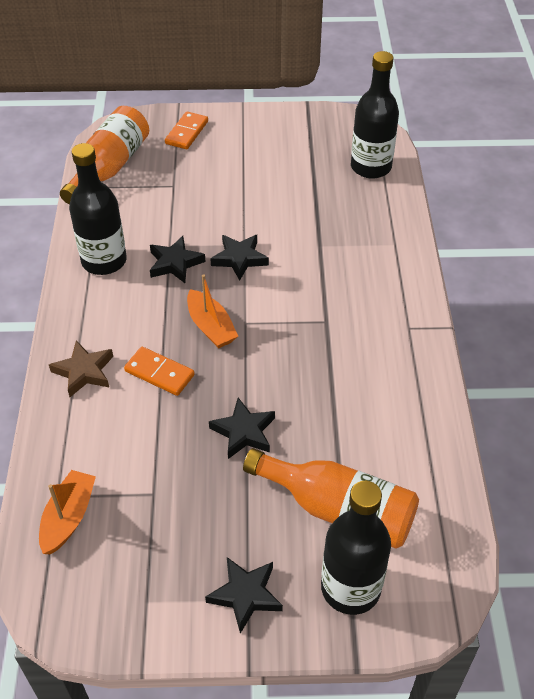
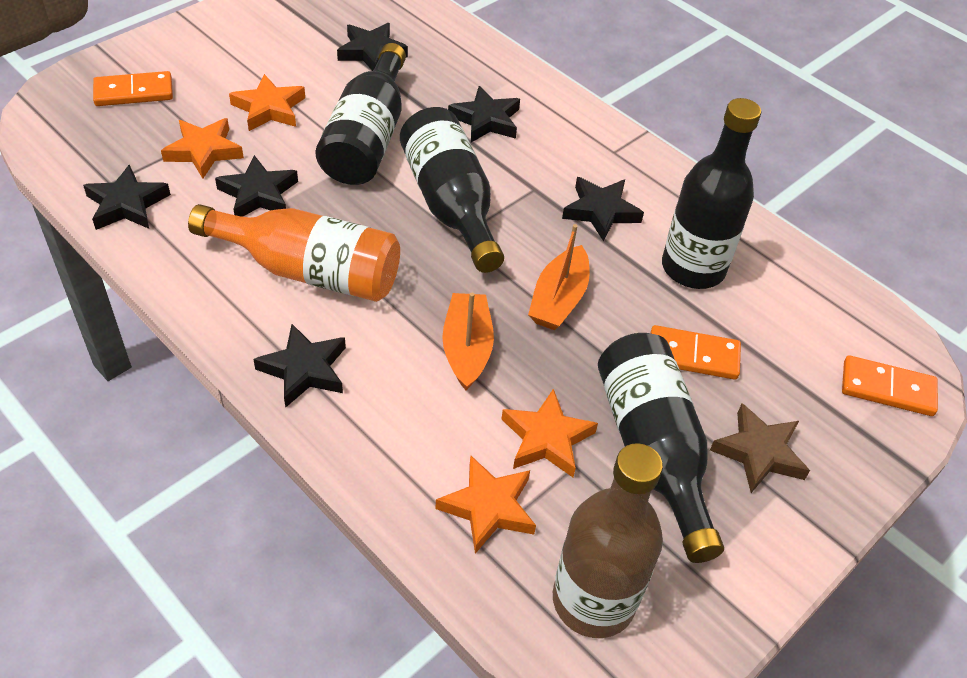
black bottle: [69,143,127,275] [321,481,391,615] [351,51,399,179] = 3 -> [315,43,406,185] [400,107,504,273] [598,333,724,563] [662,98,761,289] = 4
black star: [150,236,205,283] [205,557,283,634] [209,398,275,459] [210,235,269,281] = 4 -> [83,164,171,230] [215,155,298,217] [253,324,346,408] [337,23,408,71] [448,86,520,143] [562,177,644,242] = 6
brown bottle: none = 0 -> [553,443,663,638] = 1
orange bottle: [60,106,149,204] [243,448,419,549] = 2 -> [188,204,400,302] = 1
orange domino: [124,347,195,396] [165,111,208,149] = 2 -> [93,71,173,106] [651,325,741,380] [842,355,938,416] = 3
orange star: none = 0 -> [161,118,244,179] [229,74,305,131] [435,455,536,554] [501,389,598,477] = 4

